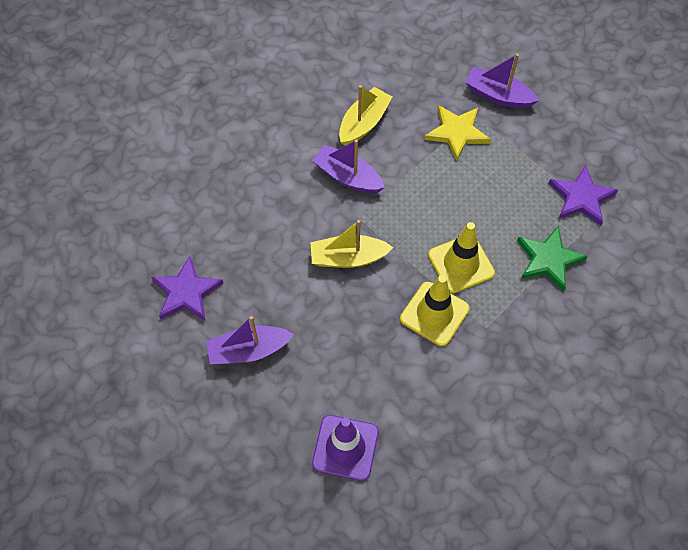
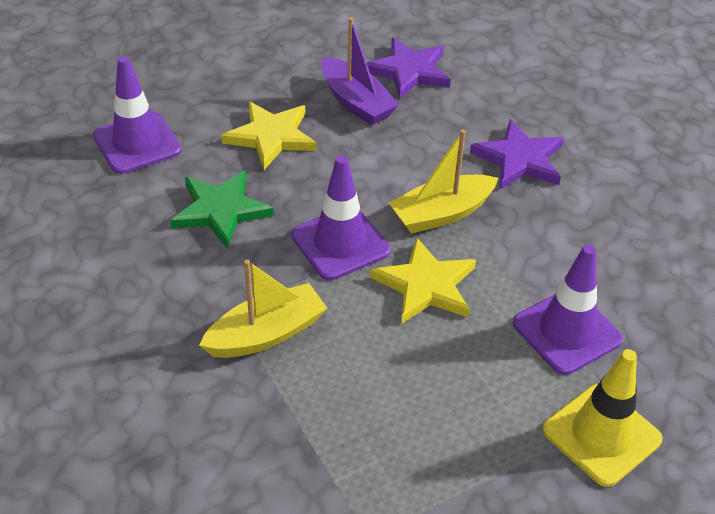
purple boat: [206,316,294,364] [312,139,385,193] [465,54,539,108] = 3 -> [321,17,399,125] = 1
purple traffic cone: [312,415,379,481] = 1 -> [93,56,182,174] [291,155,390,280] [513,244,623,375] = 3
yellow star: [424,105,491,161] = 1 -> [221,101,317,170] [370,237,476,324] = 2
yellow traffic cone: [400,275,470,346] [428,222,495,293] = 2 -> [543,349,663,487] = 1

